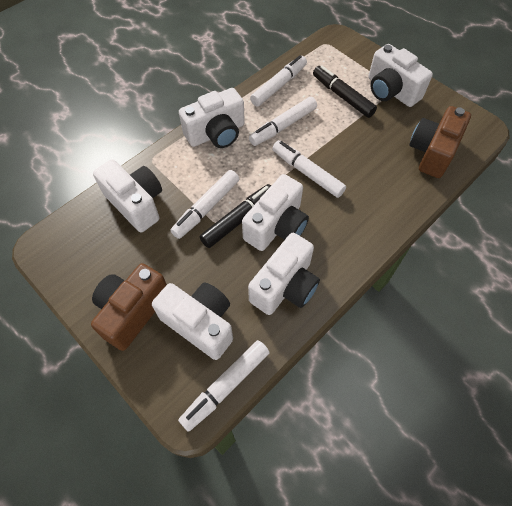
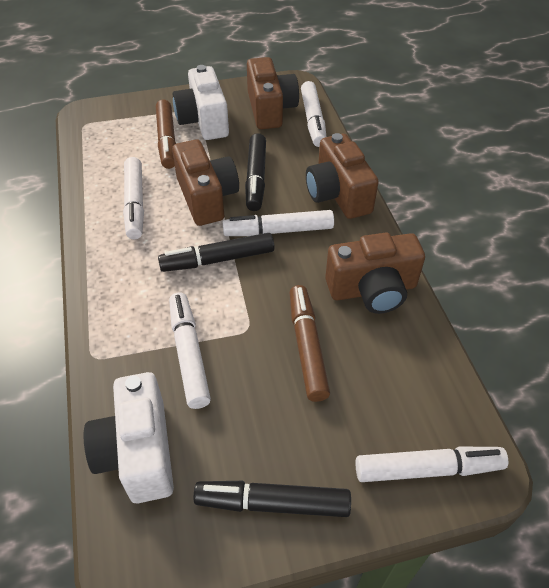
black marker: [200,184,271,248] [313,65,377,118] = 2 -> [158,233,274,272] [194,481,351,517] [245,133,266,211] = 3
brown camera: [91,263,167,351] [409,106,471,178] = 2 -> [172,139,239,226] [247,57,299,129] [306,133,379,219] [325,233,425,314] = 4
brown marker: none = 0 -> [156,99,176,169] [290,285,330,402] = 2
white camera: [93,160,162,232] [152,283,233,360] [179,88,245,148] [242,174,309,251] [248,233,320,315] [368,44,433,107] = 6 -> [84,372,174,503] [173,65,229,140] = 2

